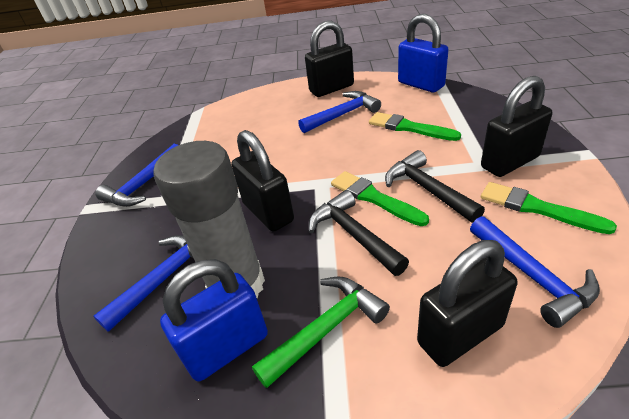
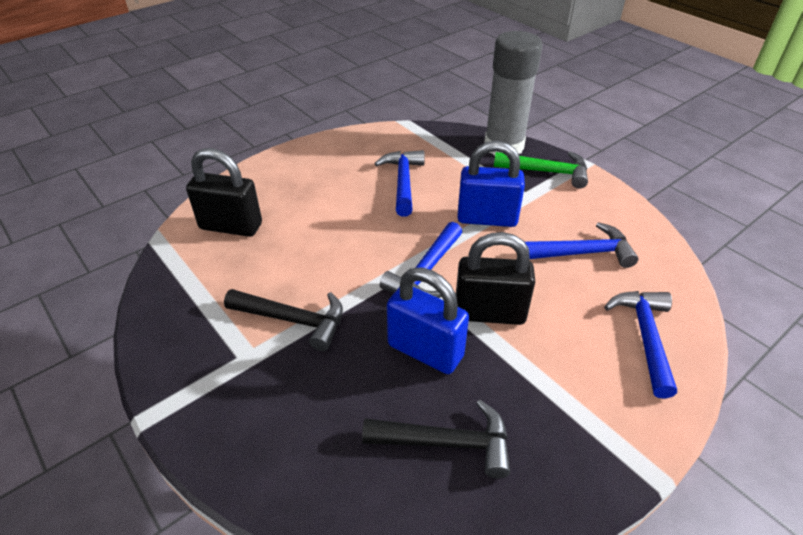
black padlock: [231,130,294,232] [305,21,354,97] [417,240,518,367] [481,76,552,177] = 4 -> [186,148,262,237] [456,232,535,325] = 2
green brush: [331,171,429,226] [369,112,461,141] [481,182,617,234] = 3 -> none = 0

